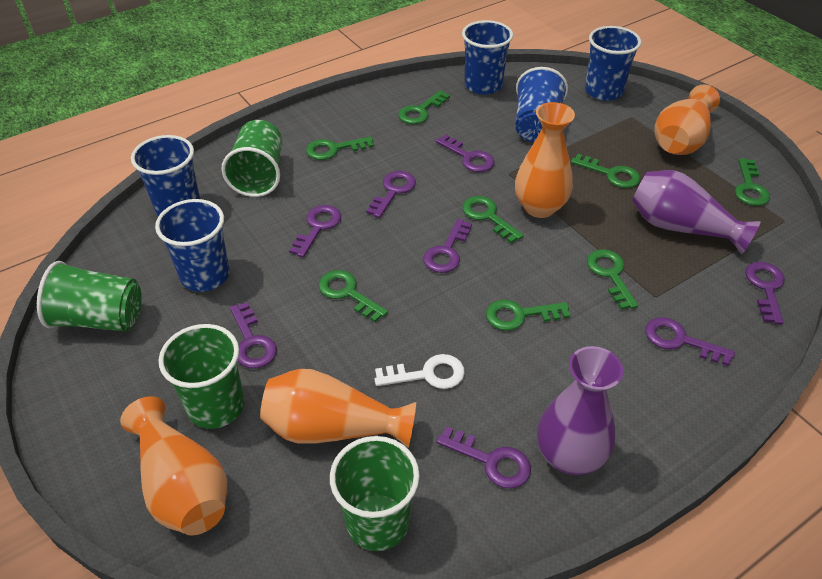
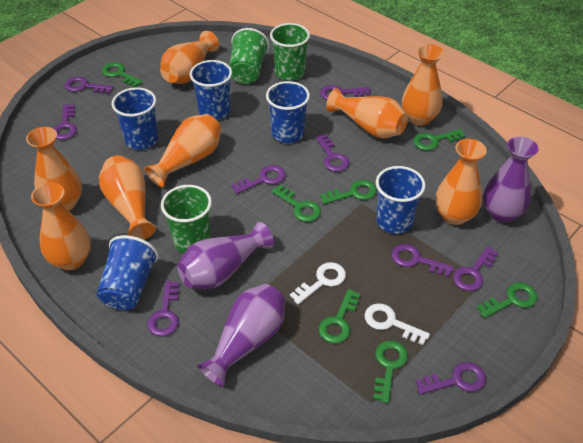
green cup: [37,261,142,331] [159,324,245,429] [221,120,282,197] [330,436,420,551] = 4 -> [161,185,212,253] [229,28,269,84] [270,23,310,81] = 3
green key: [306,136,374,160] [319,270,388,322] [398,90,450,124] [462,196,524,243] [486,300,570,331] [571,154,641,188] [587,249,638,310] [735,158,770,206] = 8 -> [102,62,143,88] [272,185,321,222] [319,289,361,344] [320,180,377,204] [374,341,408,404] [413,129,465,151] [477,282,538,318] = 7
orange vase: [120,396,227,536] [260,369,416,448] [515,102,575,218] [654,84,720,155] = 4 -> [26,127,82,211] [31,183,91,270] [99,155,156,240] [144,114,221,187] [160,31,219,84] [326,88,408,138] [402,44,444,126] [435,139,487,225] = 8
purple key: [230,302,277,369] [289,205,341,258] [366,171,416,218] [423,219,472,273] [436,135,495,172] [436,426,531,489] [645,317,735,366] [745,262,785,324] = 8 -> [53,104,77,140] [64,76,114,94] [147,281,179,337] [232,165,286,194] [315,134,349,172] [320,85,371,100] [391,244,454,277] [415,362,486,395] [453,246,499,291] = 9
purple vase: [537,346,623,475] [632,170,761,255] = 2 -> [177,222,274,289] [197,284,285,386] [483,136,538,223] = 3
white key: [375,354,465,389] = 1 -> [290,262,346,305] [365,303,430,345] = 2

